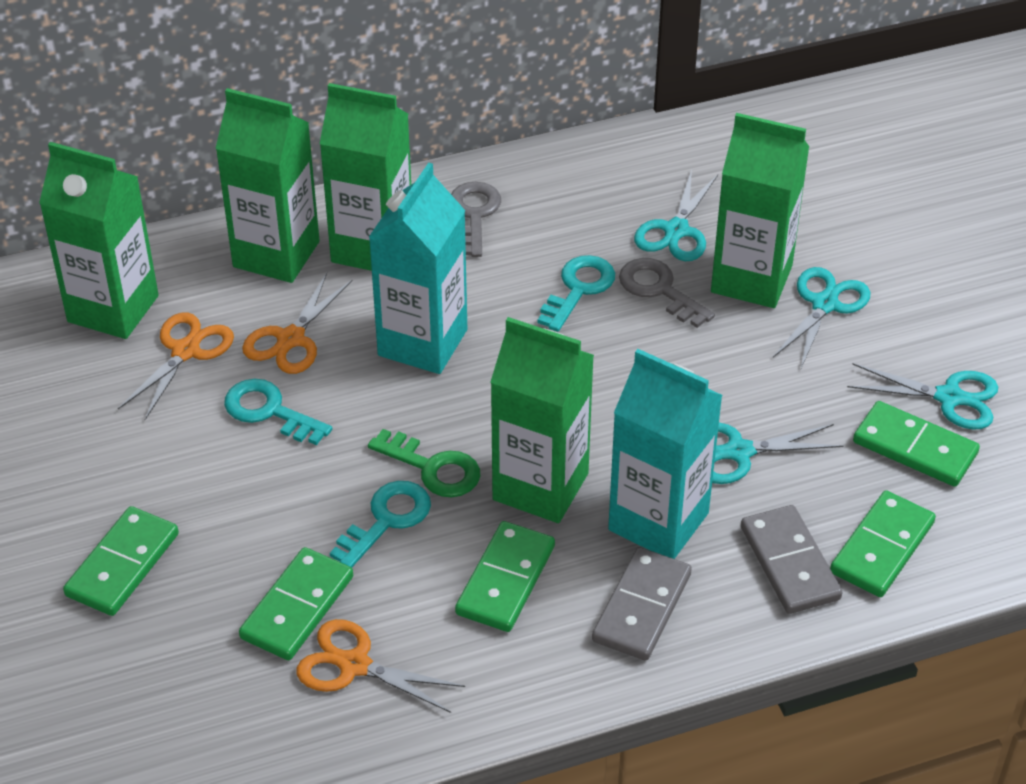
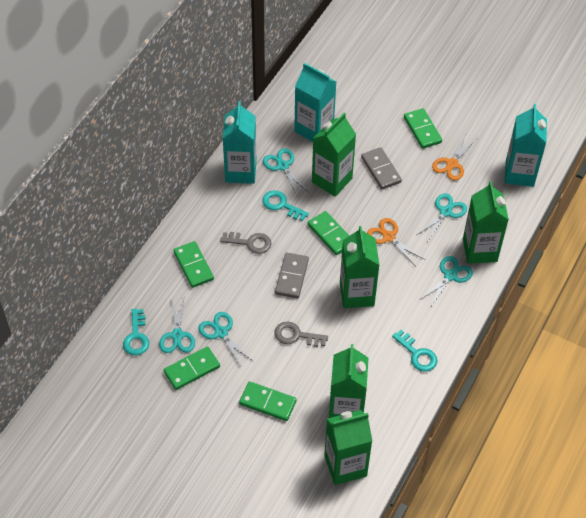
green key: [368,429,480,497] = 1 -> none = 0
orange scissors: [118,313,234,420] [242,273,352,374] [296,619,465,713] = 3 -> [367,218,424,265] [432,134,477,181] = 2
turquoise carton: [369,163,467,374] [608,349,723,559] = 2 -> [223,101,256,184] [294,63,336,142] [505,104,547,187] = 3
turquoise scissors: [634,169,718,261] [712,422,844,484] [773,267,871,368] [847,363,998,430] = 4 -> [159,295,195,353] [199,312,253,367] [263,148,309,196] [417,193,467,241] [419,256,473,308] = 5

